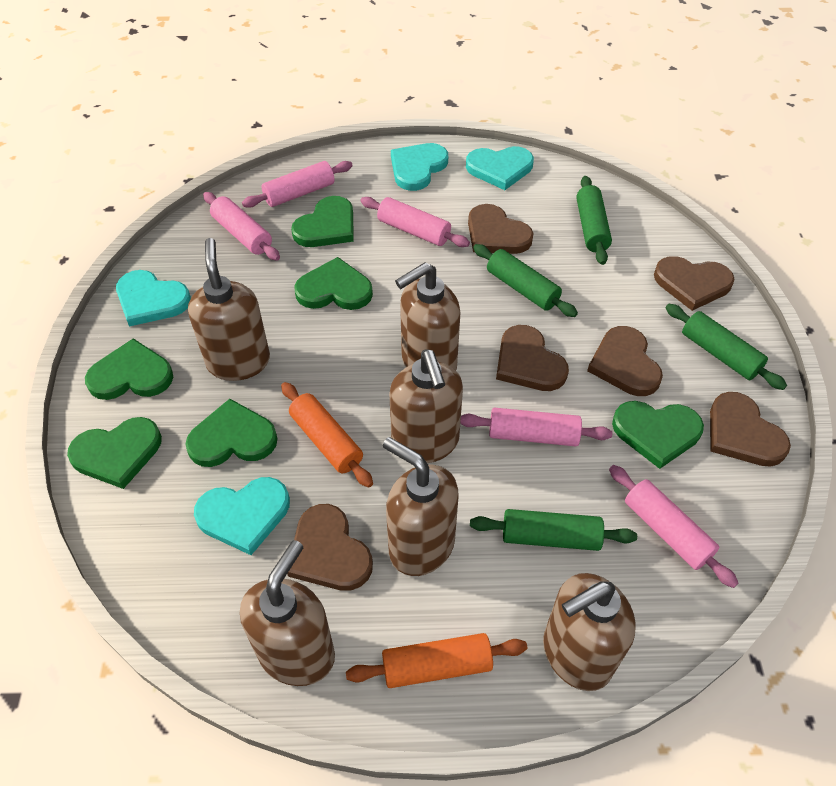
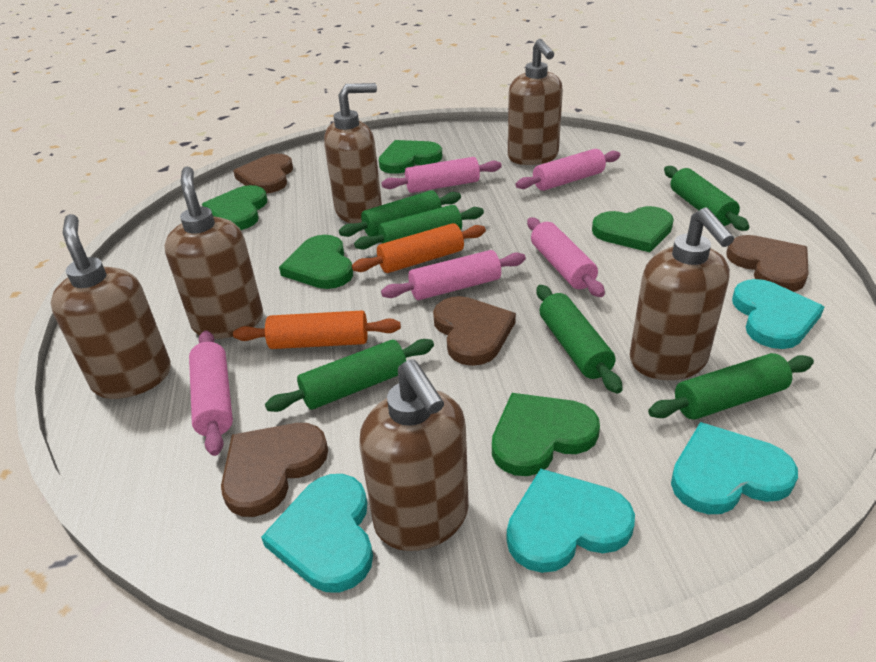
brown heart: [287,504,373,591] [468,204,534,254] [496,325,569,391] [587,326,663,396] [654,256,734,311] [710,392,791,466] = 6 -> [221,423,328,517] [233,154,293,193] [433,296,516,366] [726,235,809,292] = 4
green heart: [67,417,162,489] [85,338,173,400] [185,399,277,467] [291,196,354,247] [294,257,373,310] [612,401,704,469] = 6 -> [202,185,267,230] [279,235,353,289] [378,140,442,174] [492,393,600,476] [592,206,674,252] = 5
green rolling pin: [470,509,637,551] [473,244,578,317] [576,176,612,265] [666,304,787,390] = 4 -> [265,339,434,412] [339,190,461,237] [354,205,484,249] [536,285,623,394] [648,353,814,420] [664,166,749,231] = 6

